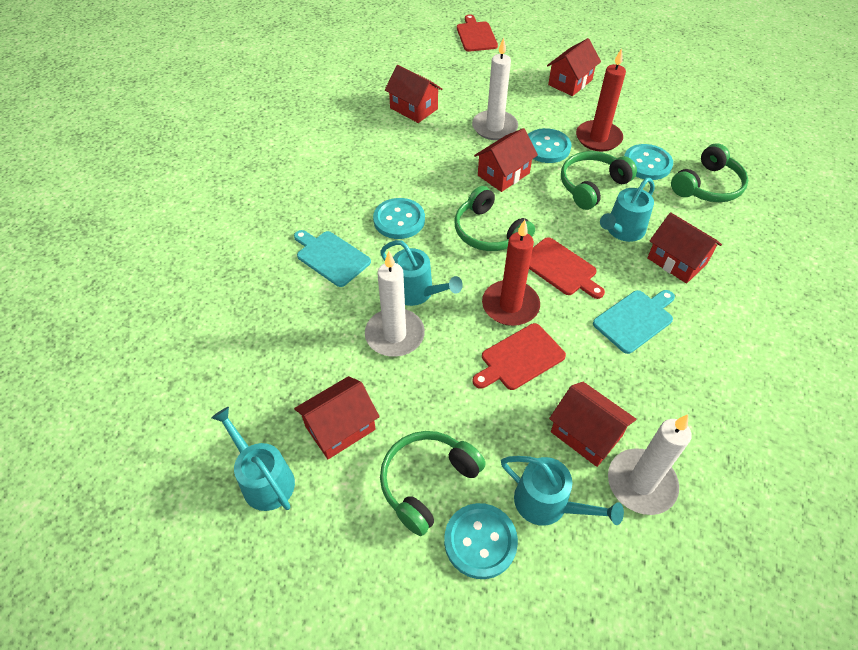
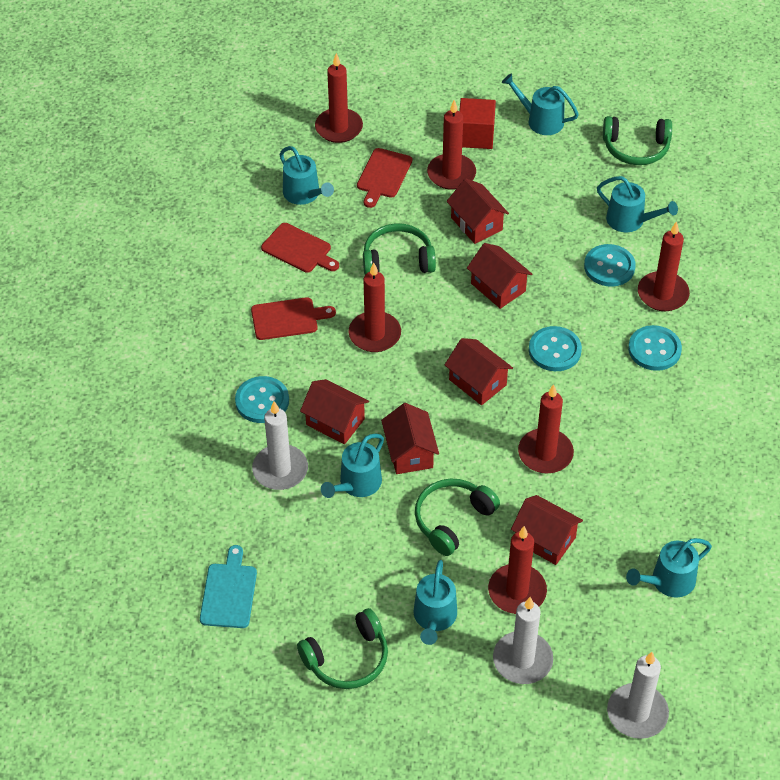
red candle: [482,220,540,326] [576,48,626,151] = 2 -> [315,53,363,143] [348,263,401,352] [427,100,476,190] [488,526,547,614] [518,384,574,474] [638,221,690,311] = 6
red cube: none = 0 -> [459,98,496,149] = 1
turquoise cutting board: [294,230,371,287] [593,290,675,354] = 2 -> [200,545,257,628] = 1
turquoise watering can: [211,407,295,511] [380,240,463,306] [501,456,624,526] [600,178,655,242] = 4 -> [279,146,334,205] [321,434,384,498] [414,560,457,645] [502,73,579,135] [597,176,678,232] [626,538,712,597] = 6

